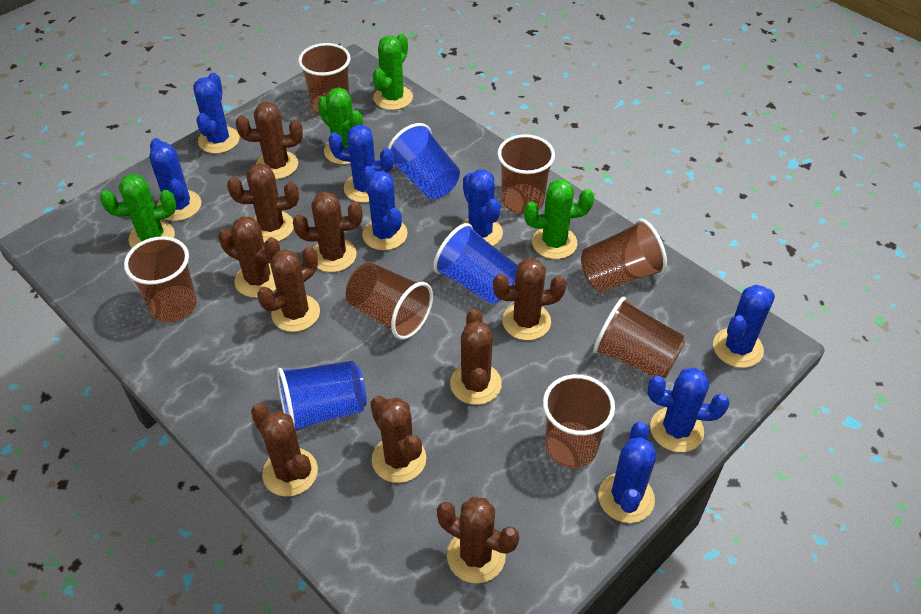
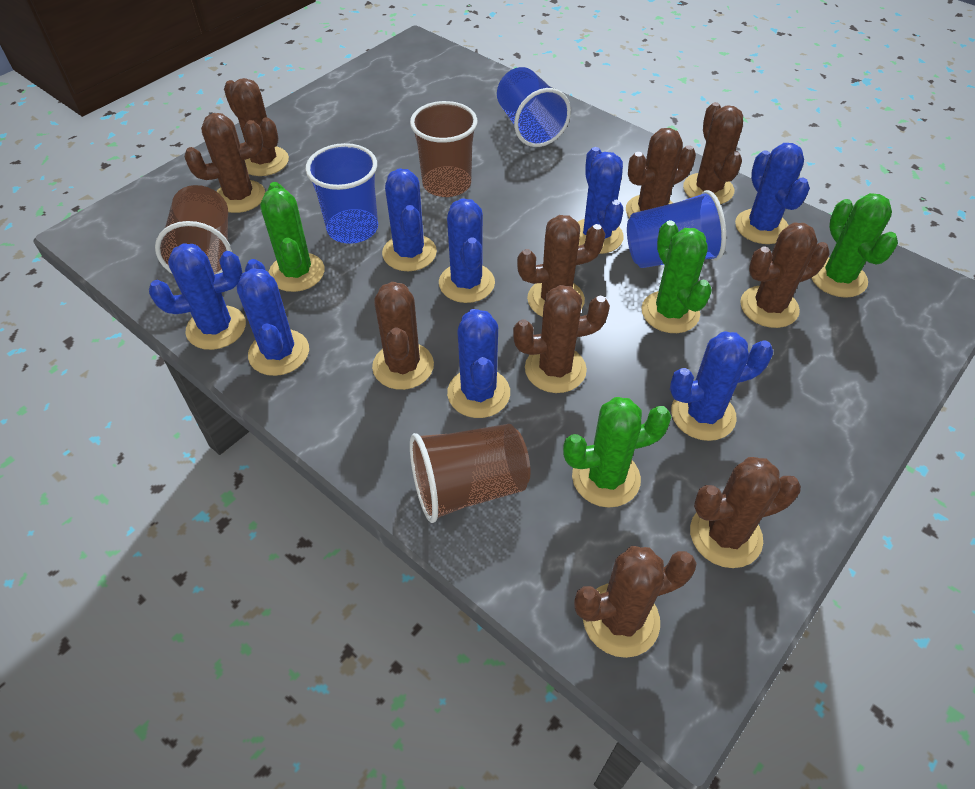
brown cup: [124,236,197,322] [298,43,351,115] [346,262,433,340] [497,134,555,214] [543,374,615,468] [581,219,667,292] [593,297,686,378] = 7 -> [155,185,232,275] [410,101,477,197] [410,424,531,523] = 3

